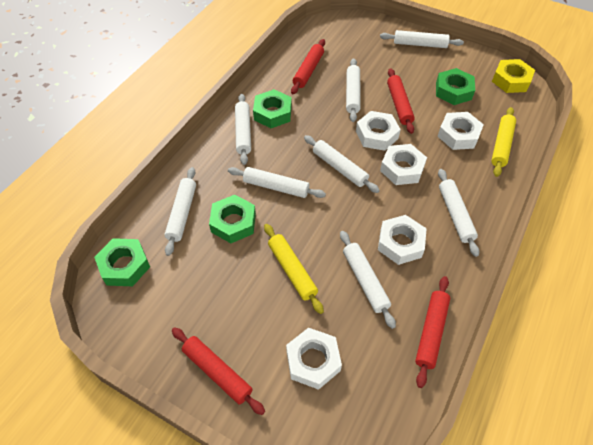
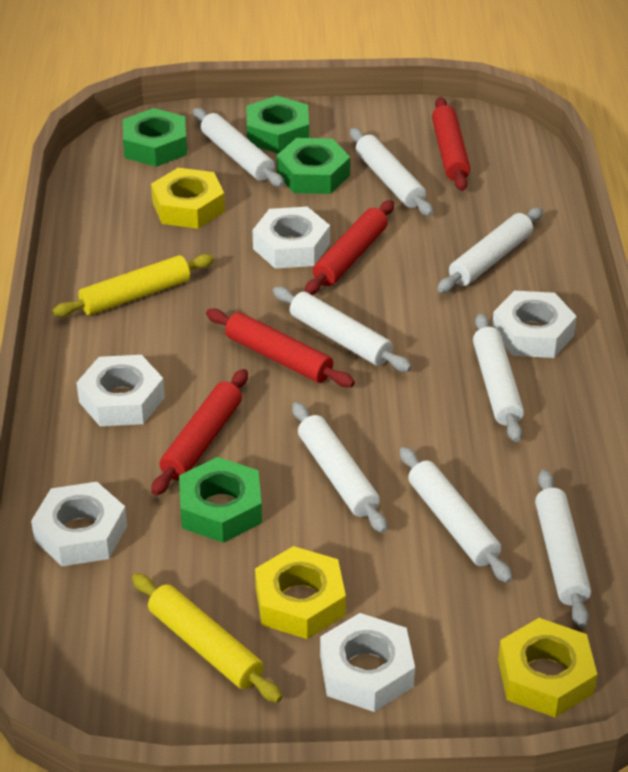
yellow nut: [492,59,535,93] = 1 -> [151,168,225,229] [255,546,346,639] [498,618,597,718] = 3

